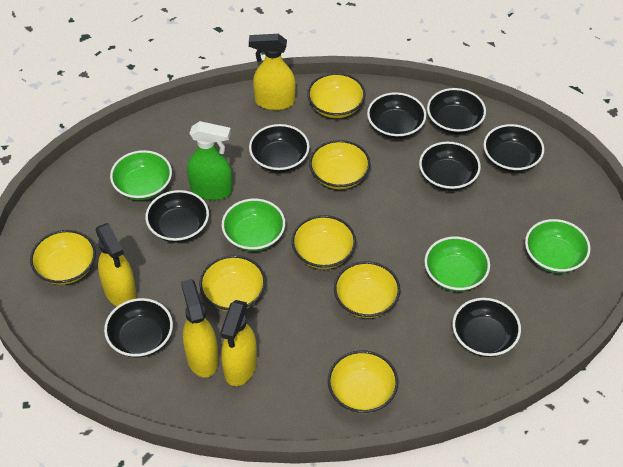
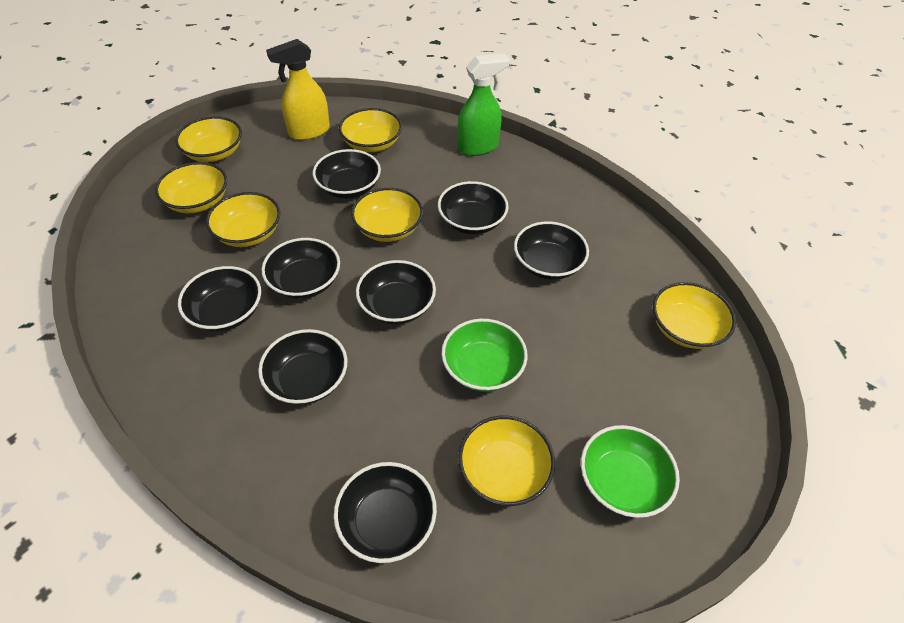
green bowl: [110,150,172,200] [222,199,285,251] [424,236,490,292] [525,219,590,273] = 4 -> [442,319,528,392] [581,425,680,518] = 2
yellow spray bottle: [96,223,137,306] [181,279,219,378] [220,300,257,386] [249,34,296,110] = 4 -> [266,39,330,140] = 1

